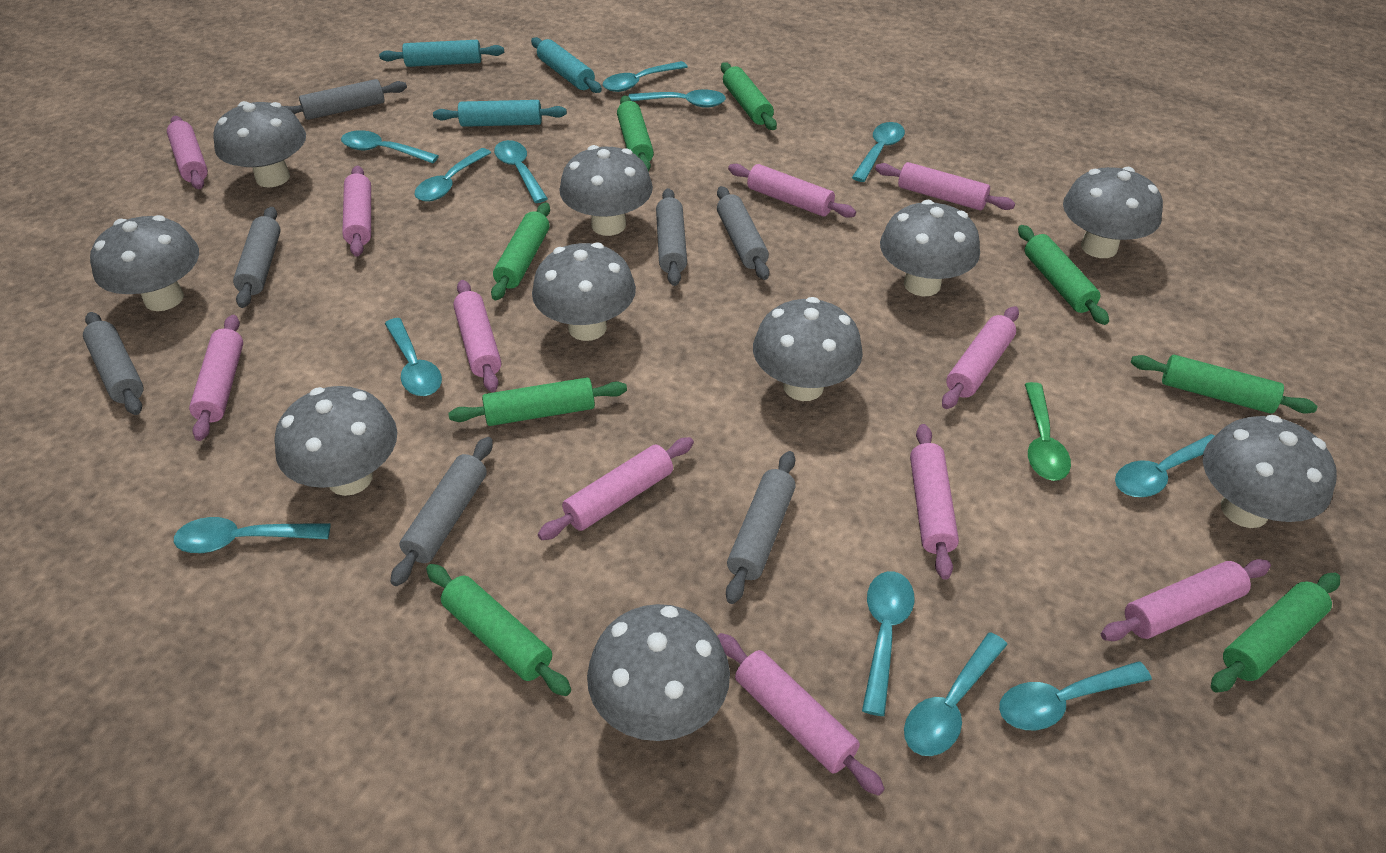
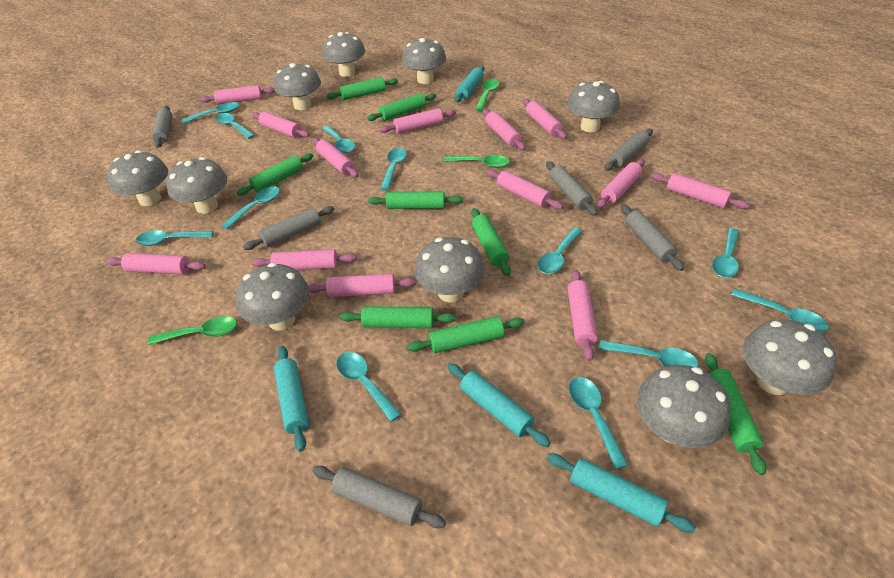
green spoon: [1025,382,1071,481] = 1 -> [148,316,237,345] [444,155,510,168] [475,79,499,111] = 3
grey rolling pin: [83,312,144,415] [233,207,281,308] [284,79,407,120] [391,437,493,586] [656,188,687,286] [717,186,769,280] [726,451,796,604] = 7 -> [152,106,173,148] [243,206,334,250] [312,466,446,528] [546,161,598,216] [604,129,653,171] [621,204,684,271] = 6
pink rolling pin: [167,116,208,189] [189,315,243,441] [342,166,371,257] [453,280,501,392] [538,437,694,540] [718,633,885,796] [728,164,856,218] [875,162,1015,210] [910,424,959,580] [942,306,1019,409] [1101,559,1271,641] = 11 -> [107,253,206,275] [200,85,275,105] [252,112,310,138] [252,249,357,270] [308,273,416,297] [313,138,359,177] [380,108,456,134] [483,109,526,150] [487,169,563,210] [523,99,567,139] [568,270,598,361] [597,159,645,208] [651,173,749,209] = 13
turquoise rolling pin: [379,40,504,67] [433,100,567,127] [531,37,602,93] = 3 -> [274,346,309,452] [448,363,550,447] [455,66,484,102] [547,454,696,533] = 4

